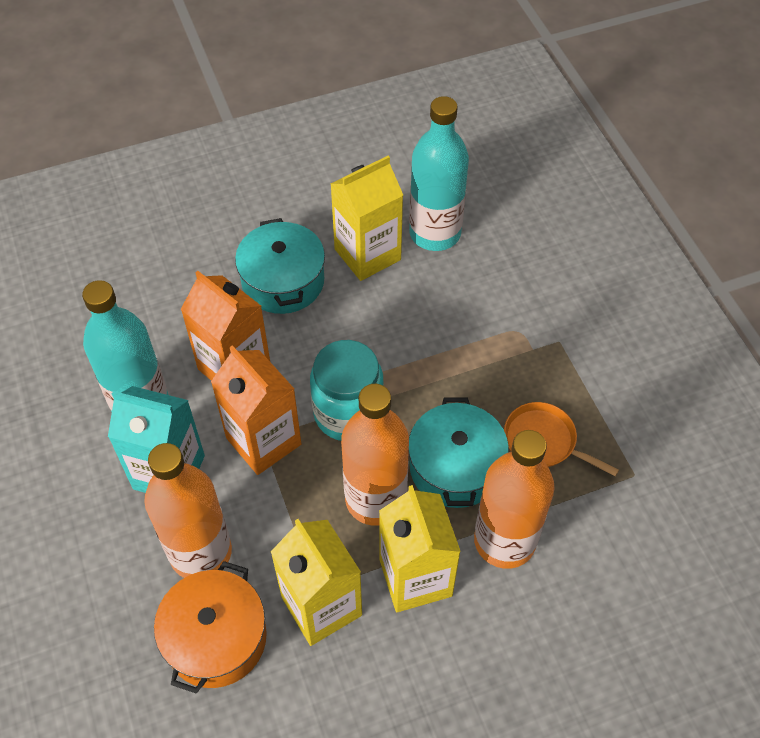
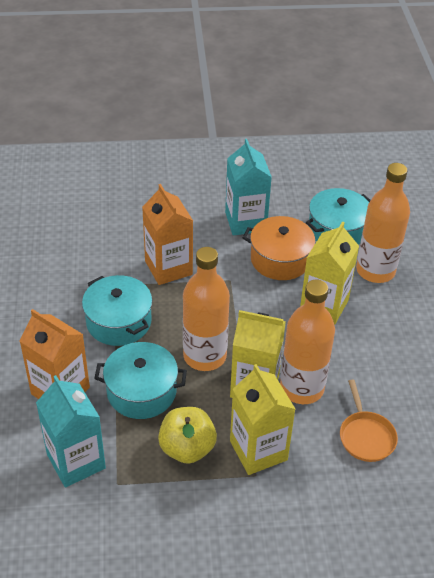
turquoise bottle: [82,280,168,412] [409,96,469,251] = 2 -> none = 0
turquoise carton: [108,386,205,493] = 1 -> [36,375,106,488] [225,139,272,236] = 2
turquoise jar: [310,340,384,441] = 1 -> none = 0
turquoise pot: [235,218,325,314] [409,397,509,508] = 2 -> [82,275,152,346] [94,342,187,419] [306,188,371,245] = 3
yellow apple: none = 0 -> [158,407,217,464] = 1

